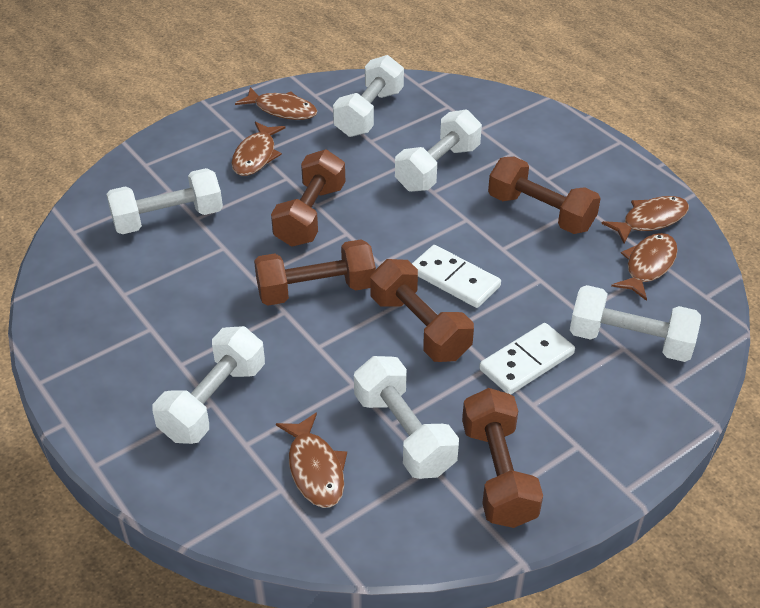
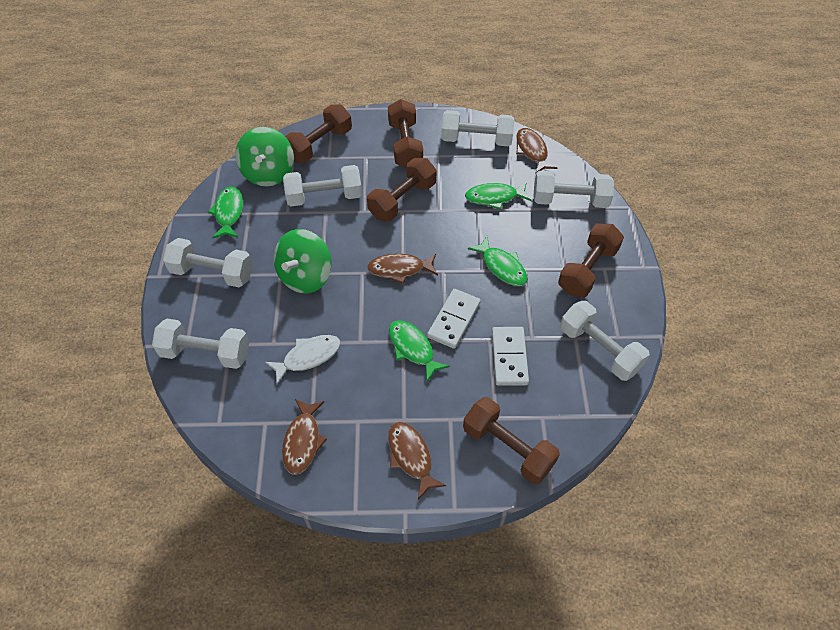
brown fish: [231,121,285,176] [235,87,317,120] [276,412,347,508] [601,196,689,243] [611,233,678,301] = 5 -> [282,399,327,475] [367,254,438,284] [388,422,446,500] [516,128,557,174] = 4
green fish: none = 0 -> [208,187,243,238] [389,320,450,382] [465,182,532,210] [468,236,527,286] = 4
green spinning top: none = 0 -> [235,127,294,187] [274,229,332,293] = 2
white fish: none = 0 -> [265,335,341,384] = 1

